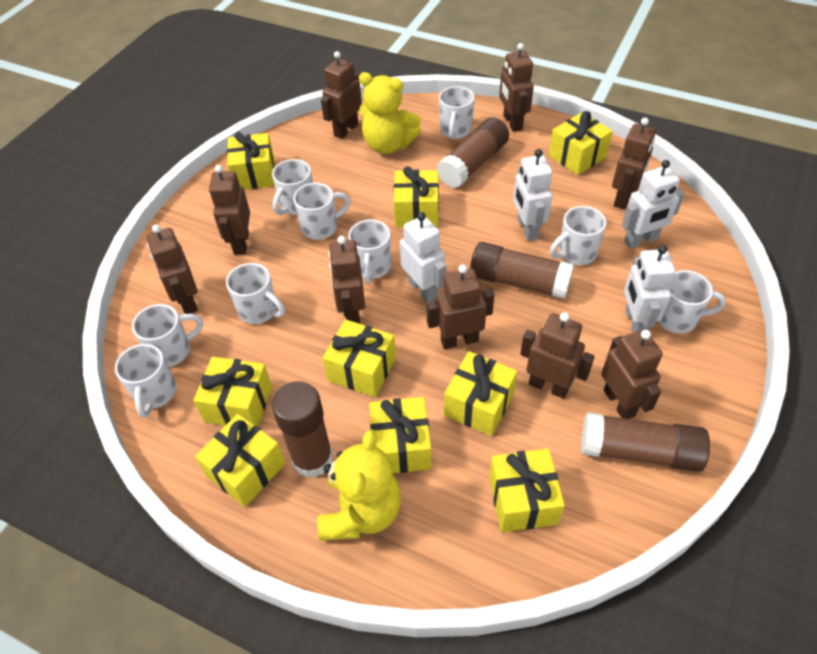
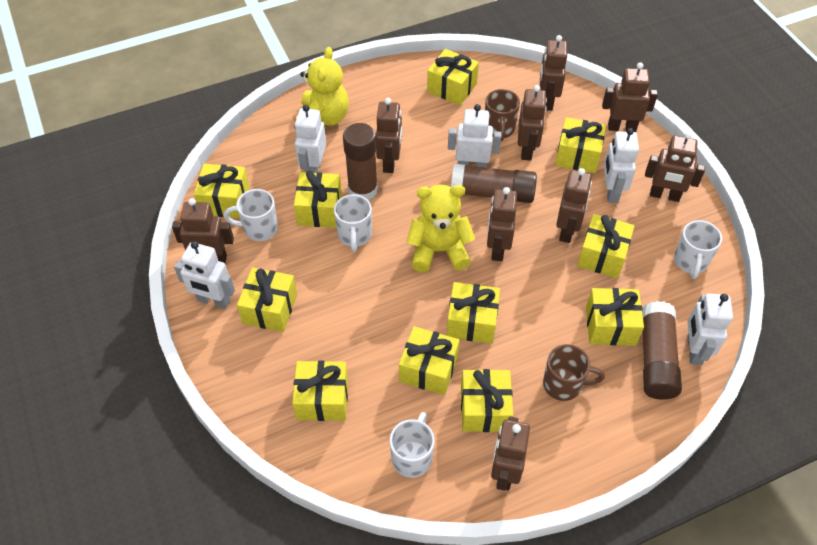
brown glue stick: [272,381,333,478] [437,117,509,188] [470,242,574,299] [581,412,710,472] = 4 -> [343,123,378,201] [451,164,537,203] [642,301,682,400] = 3
brown mug: none = 0 -> [485,89,520,141] [543,344,605,401] = 2
white mug: [115,344,176,418] [132,304,203,367] [226,263,285,324] [272,159,313,215] [293,183,350,240] [348,219,391,283] [439,86,475,139] [550,206,606,265] [658,270,726,333] = 9 -> [224,189,278,241] [334,194,372,252] [390,412,435,478] [674,220,722,279] = 4
white robot: [400,212,446,302] [513,149,552,241] [622,160,685,248] [624,245,675,333] = 4 -> [174,241,235,309] [294,105,326,173] [448,104,502,168] [604,128,639,203] [687,293,733,365] = 5
yellow gift: [193,357,272,427] [195,414,285,507] [227,132,275,190] [323,319,396,397] [369,397,432,473] [394,166,439,227] [444,351,517,436] [489,448,565,532] [549,111,613,175] = 9 -> [194,164,250,218] [237,267,297,332] [292,361,348,421] [294,171,342,228] [399,326,460,395] [427,49,479,105] [447,282,500,344] [461,369,513,432] [555,117,606,173] [577,214,634,278] [586,288,644,346] = 11

